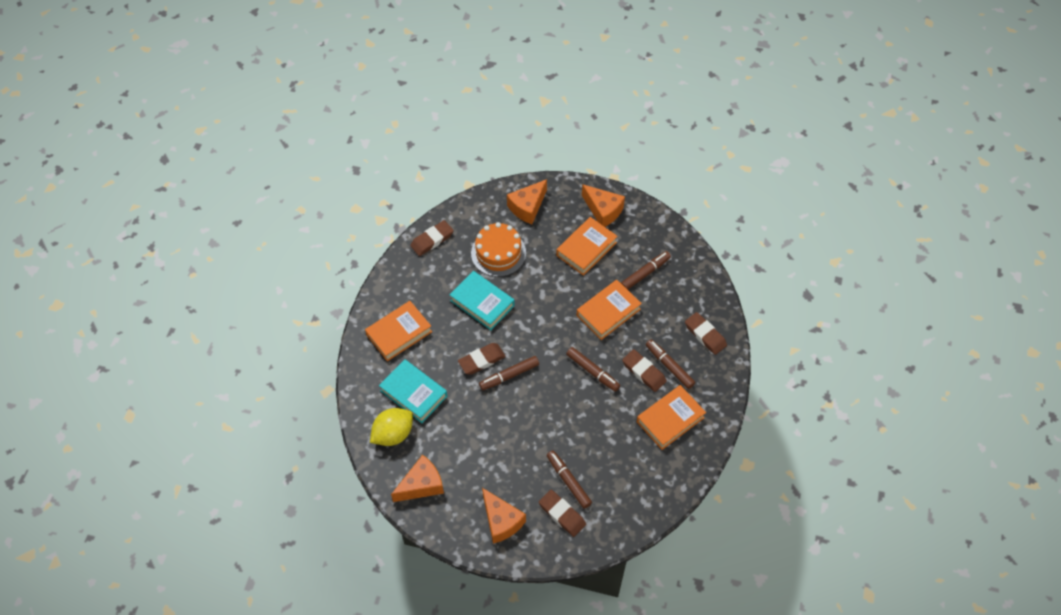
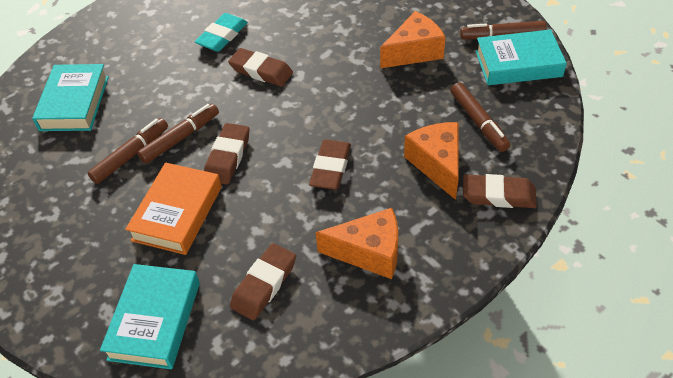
brown marker: [479,356,539,390] [547,450,592,509] [566,347,620,392] [621,251,671,290] [646,339,695,389] = 5 -> [88,118,168,184] [137,104,219,164] [451,82,510,152] [460,21,547,39] = 4
orange book: [365,301,432,361] [556,217,618,276] [577,280,642,340] [637,385,706,450] = 4 -> [125,163,222,255] = 1
orange cake: [471,222,526,277] = 1 -> none = 0
orange cheese: [391,455,444,502] [482,488,526,544] [507,179,547,224] [582,184,625,227] = 4 -> [315,208,398,279] [380,11,445,68] [404,122,459,200] = 3
turquoise book: [379,359,447,423] [450,271,514,330] = 2 -> [32,64,109,131] [100,264,200,369] [476,29,567,85] = 3
turquoise eraser: none = 0 -> [195,13,248,52] = 1
yellow lemon: [370,408,413,446] = 1 -> none = 0

